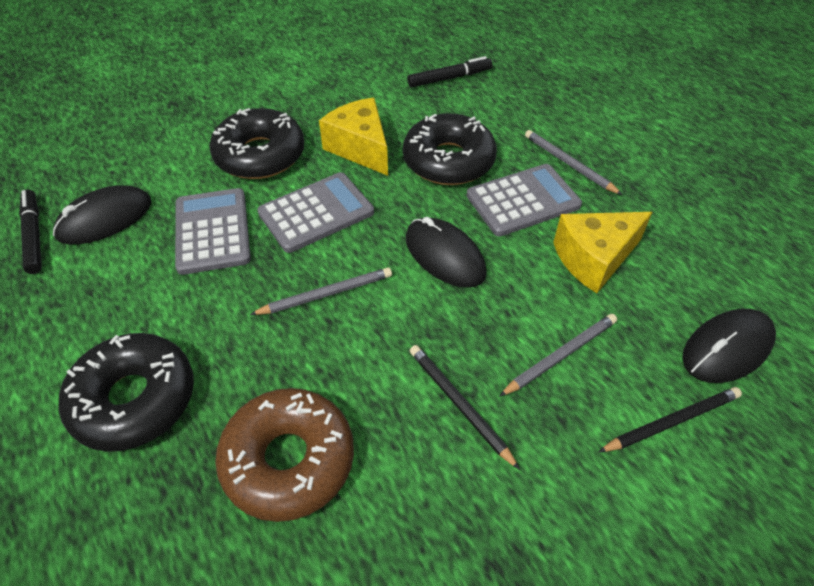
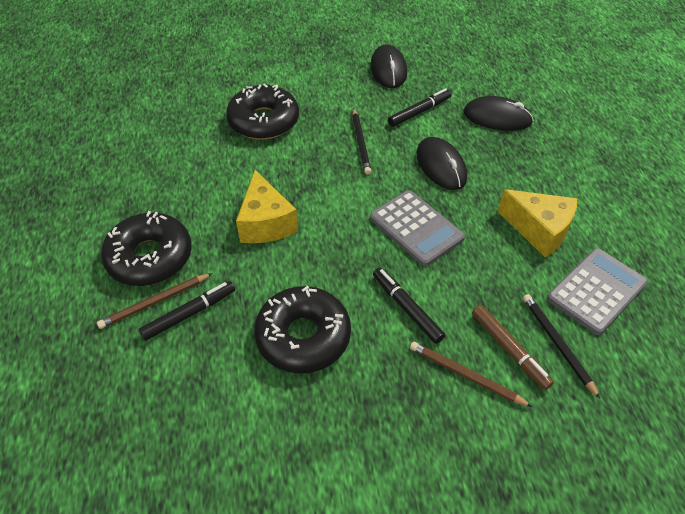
black marker: [19,189,42,274] [407,56,492,88] = 2 -> [139,281,235,341] [373,268,445,344] [388,88,452,127] = 3
brown donut: [215,388,354,522] = 1 -> none = 0
brown marker: none = 0 -> [472,305,554,390] = 1
brown pencil: none = 0 -> [97,273,213,329] [410,342,532,407] = 2
grey calculator: [175,188,251,275] [257,172,374,253] [467,164,582,236] = 3 -> [370,190,465,266] [547,248,648,335] = 2
grey pencil: [250,268,392,315] [500,314,617,396] [525,130,622,195] = 3 -> none = 0

